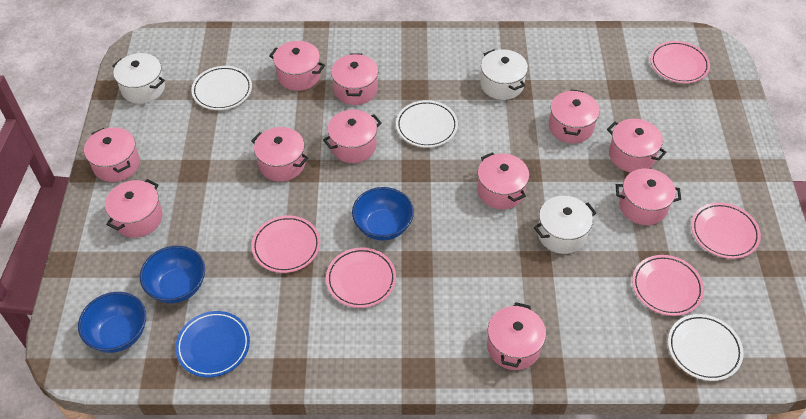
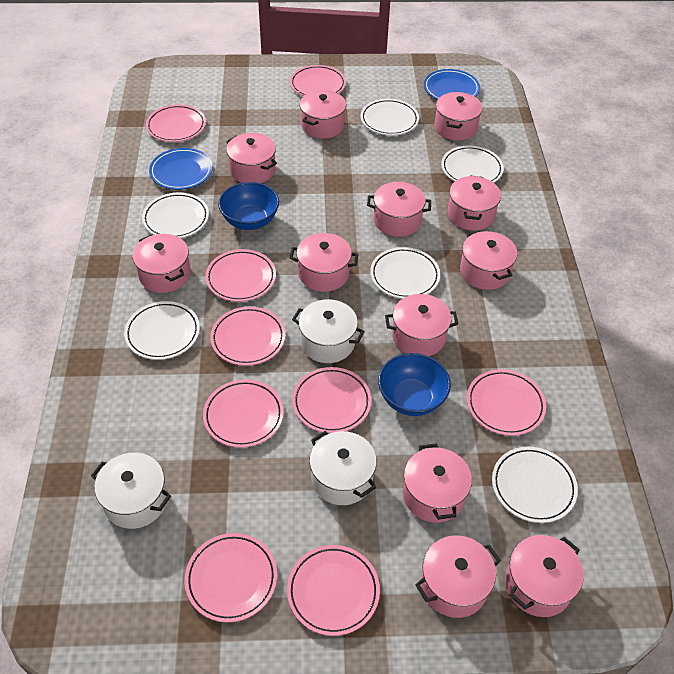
blue bowl: [78,292,146,353] [140,246,205,303] [352,187,414,241] = 3 -> [218,182,279,230] [378,353,451,416] = 2
blue plate: [175,311,250,377] = 1 -> [149,148,213,190] [424,69,480,100] = 2
pink plate: [252,216,320,273] [326,247,396,308] [632,255,704,316] [650,41,710,83] [691,203,761,259] = 5 -> [146,104,206,142] [184,533,277,622] [203,379,284,448] [205,249,276,302] [210,307,285,366] [287,545,380,636] [290,65,346,96] [292,367,371,433] [467,369,546,436] = 9
pink pot: [84,127,140,182] [105,179,163,238] [251,127,309,182] [269,41,325,91] [323,110,382,163] [331,54,378,105] [477,152,529,209] [487,302,546,370] [549,89,600,143] [607,119,667,172] [616,168,681,225] = 11 -> [132,234,191,293] [226,133,277,183] [290,233,359,292] [300,90,346,139] [367,182,431,237] [385,294,458,356] [403,443,472,523] [415,536,501,618] [435,92,483,140] [448,175,501,231] [460,230,517,290] [505,535,584,617] = 12
white plate: [191,66,252,110] [396,100,458,148] [668,314,744,381] = 3 -> [124,301,200,360] [142,193,209,238] [361,99,419,135] [370,247,440,299] [441,146,504,183] [492,447,578,523] = 6

